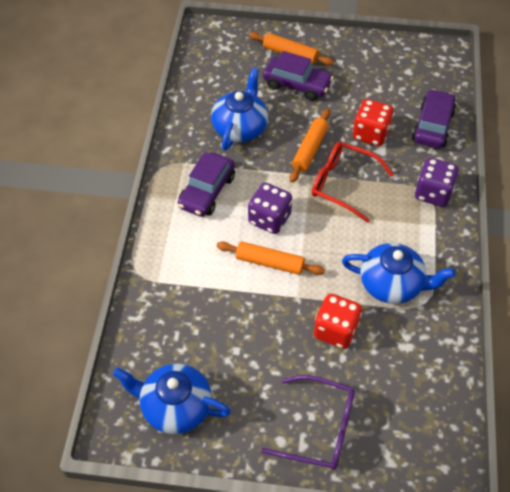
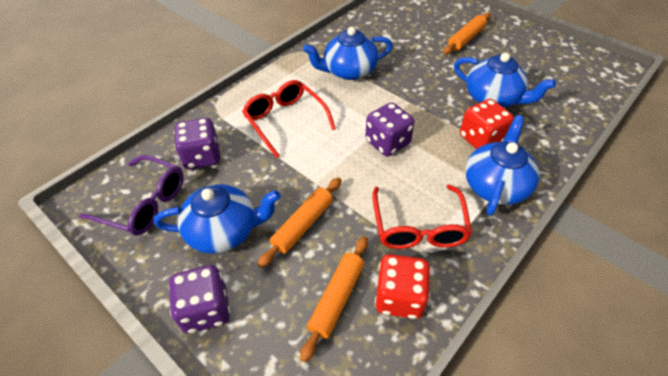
blue teapot: [113,364,231,434] [211,68,268,151] [342,243,455,304] = 3 -> [154,184,281,254] [303,27,392,80] [454,53,556,107] [465,115,539,216] = 4
purple car: [178,152,235,217] [263,51,334,101] [412,89,456,148] = 3 -> none = 0
purple dice: [248,183,292,234] [415,158,459,207] = 2 -> [169,265,230,333] [174,118,220,169] [365,102,414,156] = 3
red glasses: [312,142,394,223] = 1 -> [242,80,336,158] [372,185,472,249] = 2

